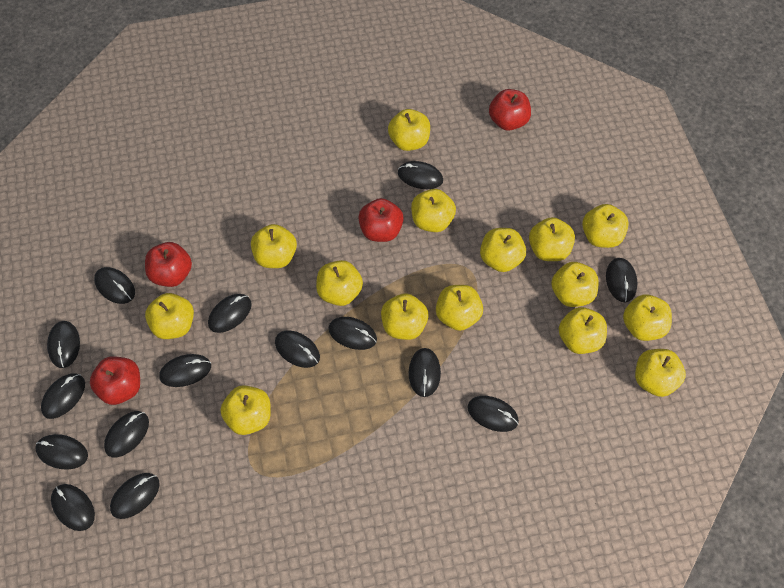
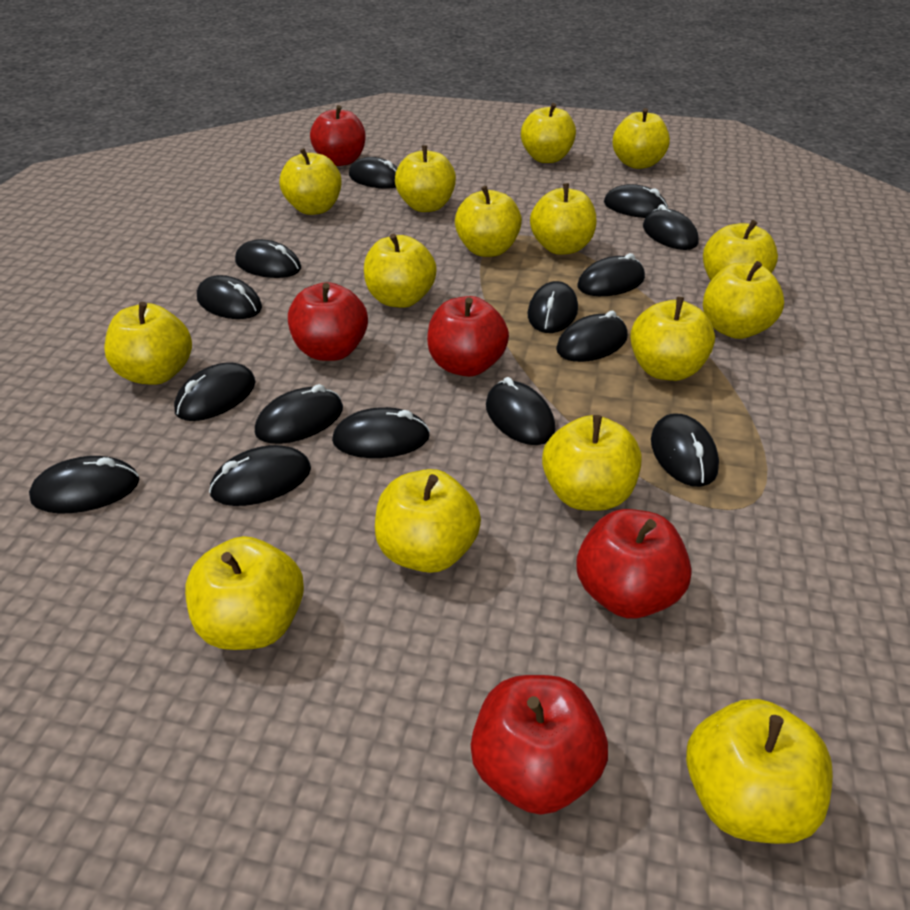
red apple: [90,356,140,405] [145,242,192,287] [358,198,404,242] [489,89,531,131] = 4 -> [288,282,368,361] [310,105,366,166] [427,296,509,377] [471,675,608,815] [576,509,692,619] = 5

